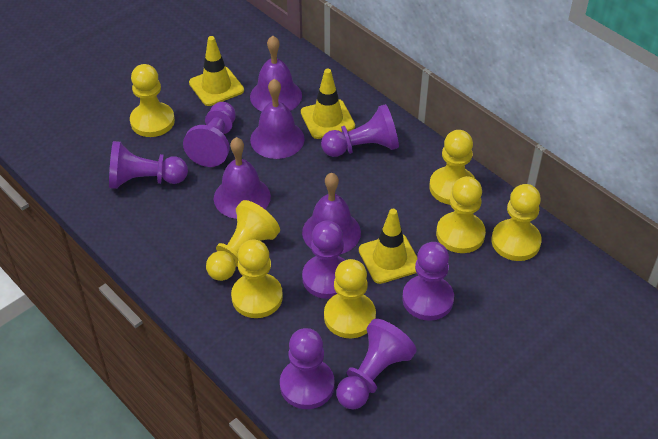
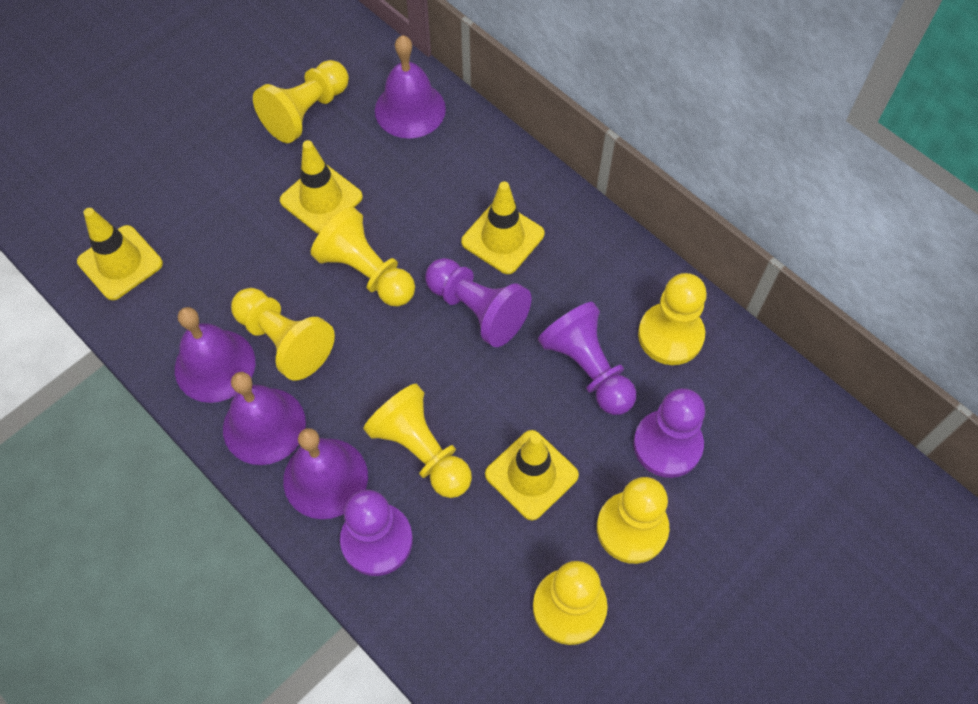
purple pawn: [109,141,188,189] [183,102,236,167] [280,328,335,409] [302,220,345,299] [321,104,399,157] [336,319,417,409] [402,242,454,321] = 7 -> [340,490,413,576] [425,258,532,347] [538,302,636,415] [633,388,705,478] = 4
yellow traffic cone: [189,36,244,106] [301,69,355,139] [359,209,417,284] = 3 -> [77,208,163,300] [280,140,363,234] [461,182,545,274] [485,430,579,520] = 4

